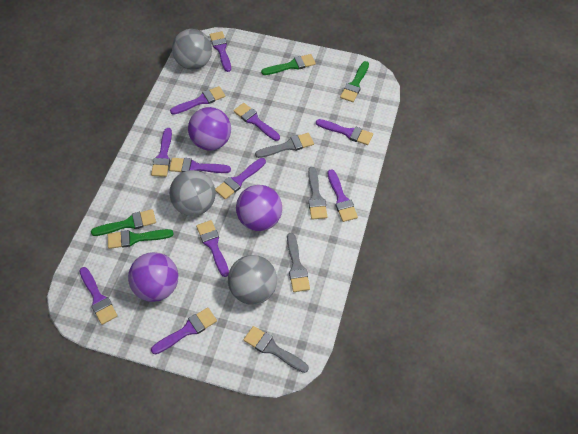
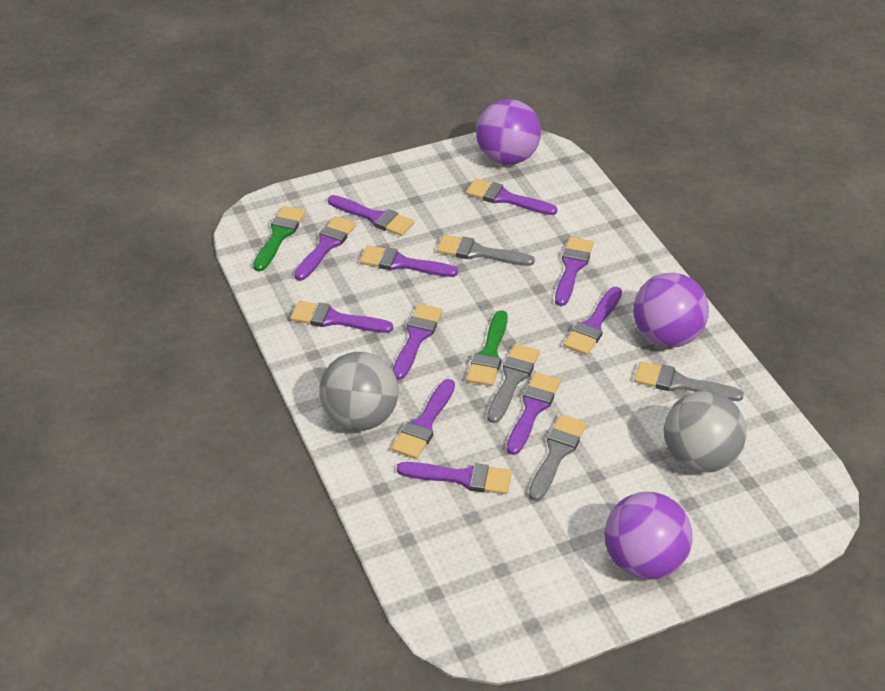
green brush: [91,209,156,236] [108,229,174,249] [261,54,316,75] [340,61,369,102] = 4 -> [253,206,306,272] [466,310,508,386] = 2
grey ball: [169,170,216,216] [172,29,212,70] [228,255,277,305] = 3 -> [319,352,399,431] [664,391,746,473] = 2

